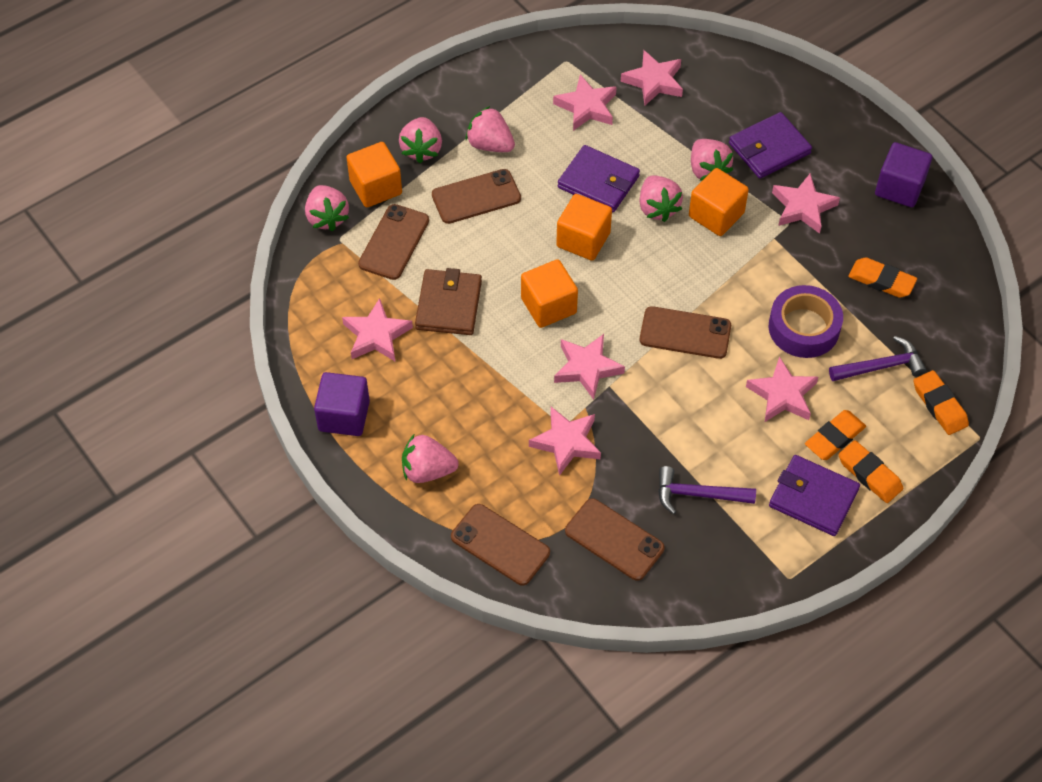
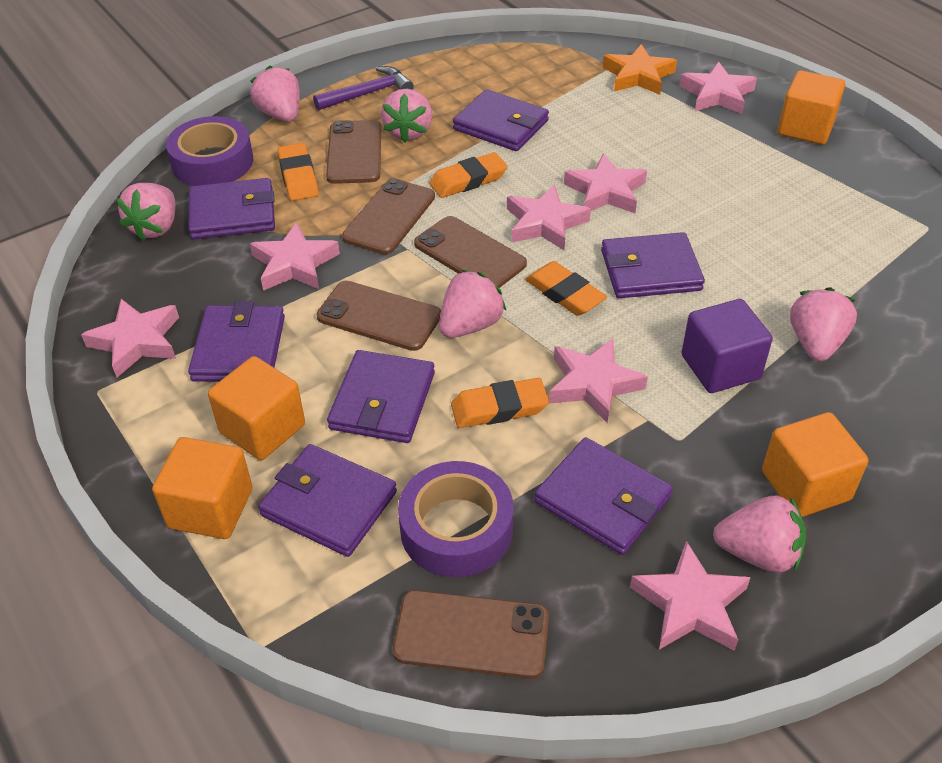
brown wallet: [415,268,482,335] = 1 -> none = 0
orange star: none = 0 -> [603,44,677,95] = 1
purple cube: [314,372,370,436] [875,142,932,207] = 2 -> [682,299,773,393] = 1
purple hammer: [658,466,756,514] [829,336,927,381] = 2 -> [313,66,414,110] = 1
purple tape: [769,285,843,358] = 1 -> [166,116,253,186] [398,461,513,577] = 2
purple wallet: [558,145,640,212] [729,112,812,179] [769,455,860,536] = 3 -> [188,178,275,239] [188,301,285,382] [258,444,397,557] [327,350,435,443] [453,89,549,151] [534,437,673,555] [601,232,705,298] = 7

